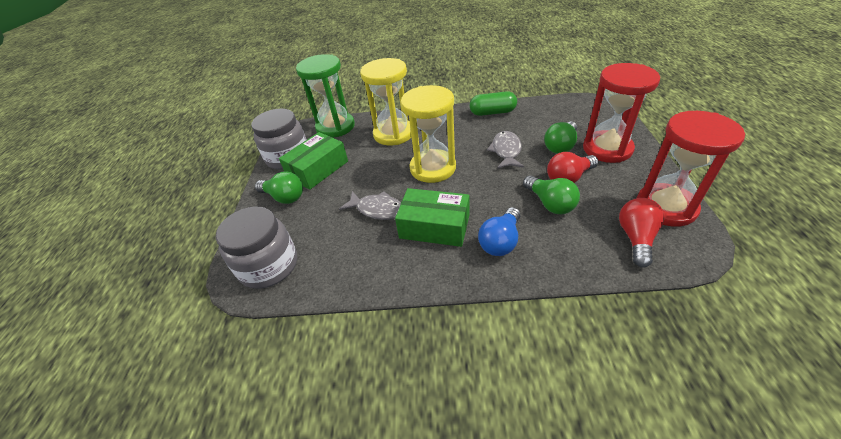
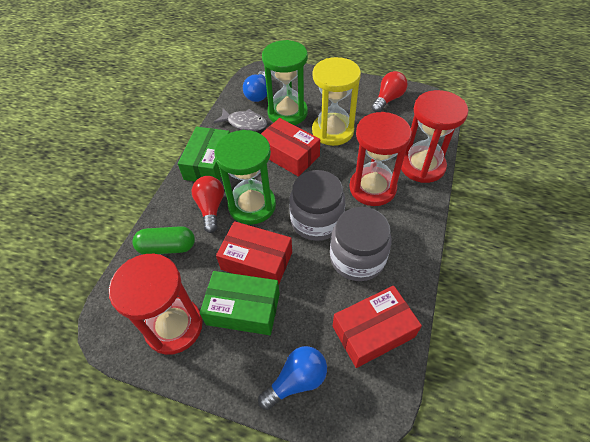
blue light bulb: [478,207,520,256] = 1 -> [243,71,267,102] [258,346,327,410] = 2
green hourglass: [296,54,355,137] = 1 -> [214,130,276,225] [262,40,308,125] = 2
green light bulb: [255,171,303,204] [523,175,580,214] [544,122,577,154] = 3 -> none = 0
grey fish: [339,191,401,220] [487,131,524,169] = 2 -> [214,108,267,131] = 1
red box: none = 0 -> [216,221,292,285] [261,118,320,177] [333,286,422,368] = 3
red hourglass: [583,63,660,163] [637,111,745,227] = 2 -> [109,254,203,355] [349,112,412,206] [401,90,468,183] = 3
yellow hourglass: [360,58,411,145] [401,85,456,183] = 2 -> [312,57,361,146] = 1

